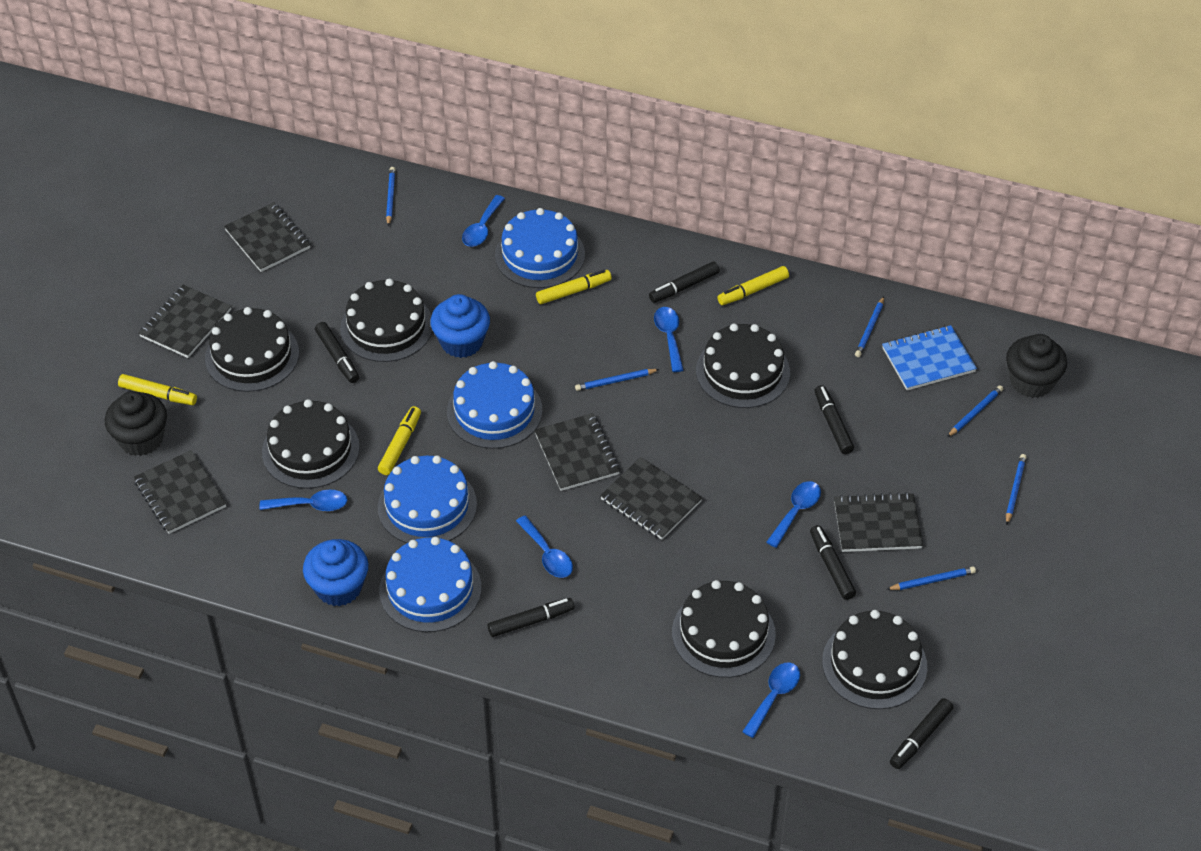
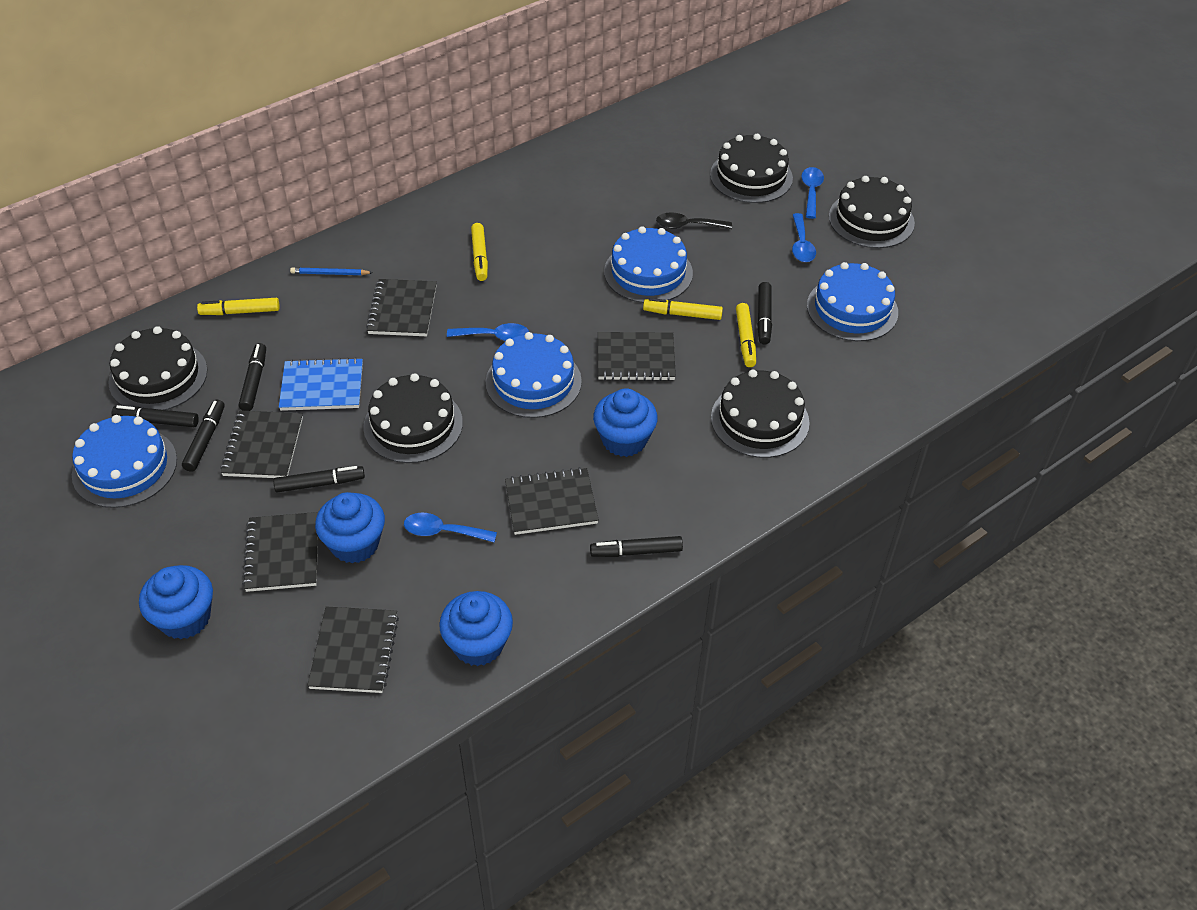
black cake: [205,307,299,392] [262,399,359,489] [340,279,433,362] [672,580,776,678] [696,324,790,408] [822,610,927,709] = 6 -> [108,326,207,410] [363,373,463,463] [710,134,793,203] [711,369,810,458] [829,176,915,248] = 5
black cupcake: [105,391,167,456] [1006,334,1067,398] = 2 -> none = 0
black spoon: none = 0 -> [656,212,732,229] = 1
blue cupcake: [303,539,368,606] [430,294,490,358] = 2 -> [139,565,213,639] [315,492,385,563] [439,591,513,666] [593,388,658,457] = 4
blue pencil: [386,167,395,226] [575,369,660,391] [855,296,884,357] [886,566,976,590] [947,385,1003,437] [1006,454,1027,525] = 6 -> [290,267,373,275] = 1
blue spoon: [260,490,347,511] [462,195,505,247] [516,516,573,578] [654,307,683,372] [742,662,800,738] [766,481,821,548] = 6 -> [404,513,497,542] [447,323,529,341] [792,213,816,262] [801,167,824,219] = 4

